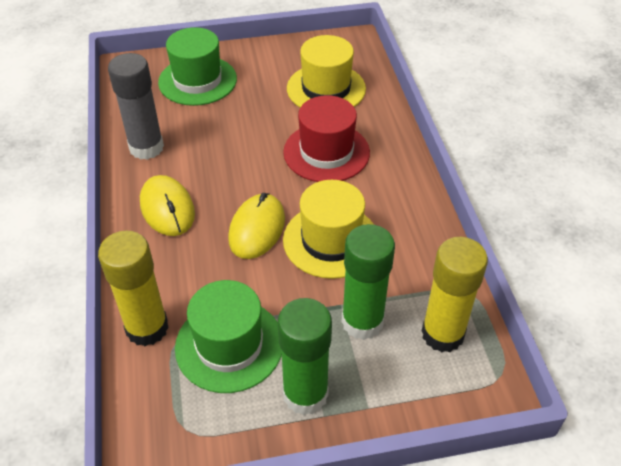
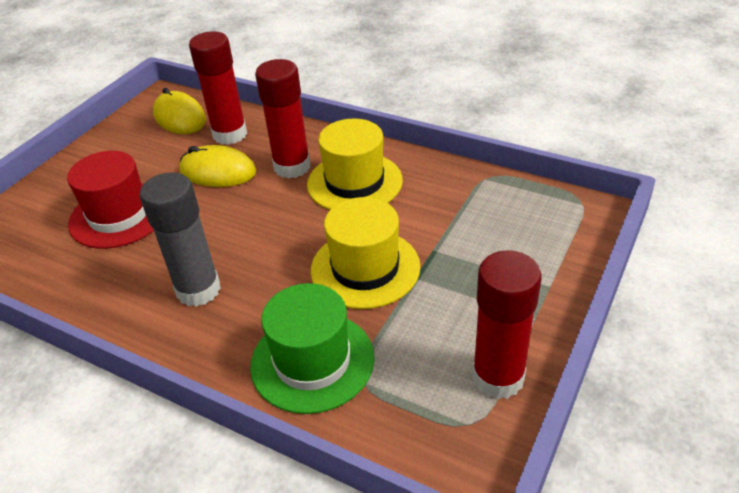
green glue stick: [278,298,332,415] [341,224,395,340] = 2 -> none = 0
green hat: [158,27,237,106] [175,280,282,393] = 2 -> [250,283,374,414] = 1
red glue stick: none = 0 -> [189,31,247,145] [255,59,311,179] [472,250,541,399] = 3
yellow glue stick: [98,231,169,346] [422,237,488,352] = 2 -> none = 0

